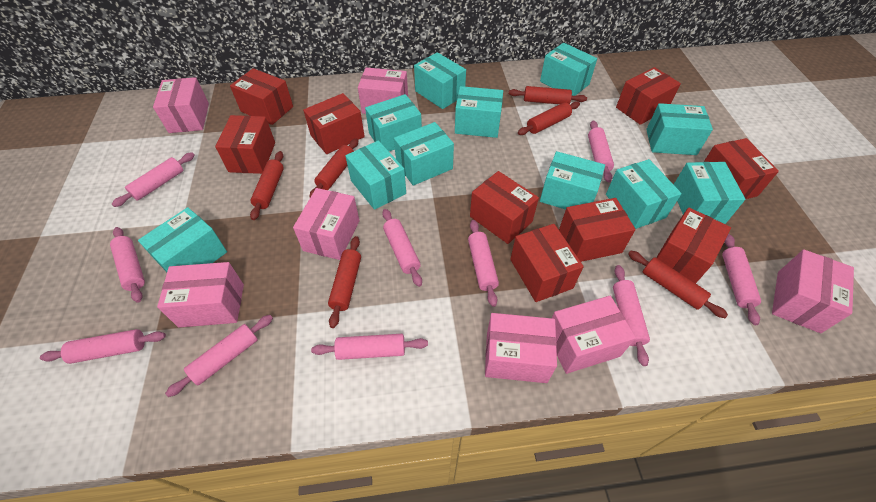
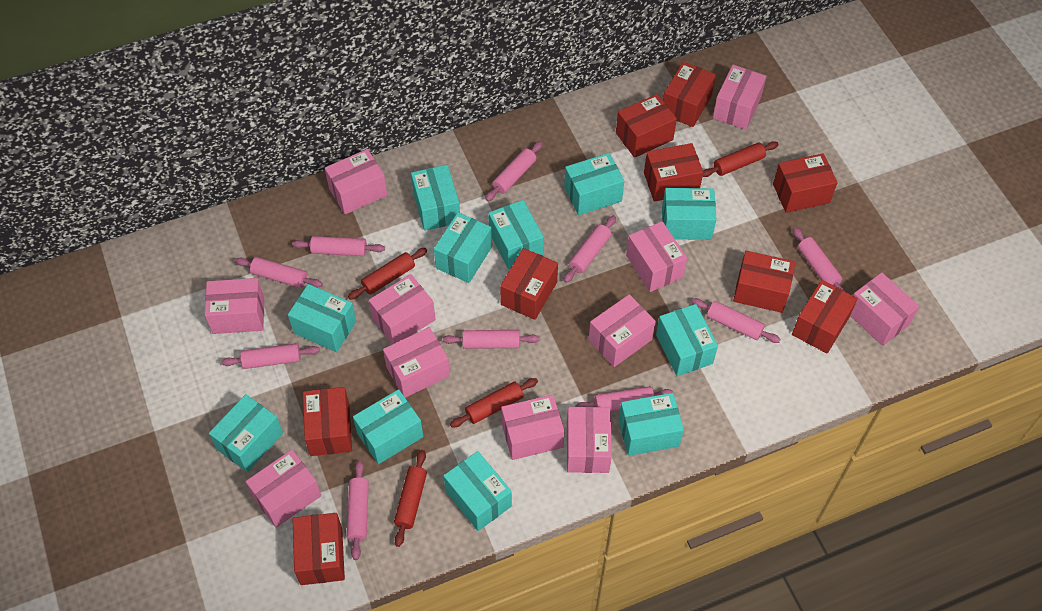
pink box: [153,77,209,133] [157,262,244,327] [293,188,360,260] [358,67,408,114] [485,313,557,383] [552,296,636,374] [772,249,854,333] = 7 -> [205,278,264,334] [246,450,321,528] [325,149,387,214] [369,274,435,344] [383,327,450,398] [501,395,564,460] [567,407,612,473] [589,294,656,367] [626,221,687,292] [713,65,766,130] [850,272,919,346] = 11
red rolling pin: [250,151,284,220] [309,138,358,197] [328,236,361,328] [509,86,587,104] [518,101,580,135] [628,251,728,318] = 6 -> [348,248,427,300] [394,450,427,547] [450,378,538,427] [703,141,779,177] = 4

